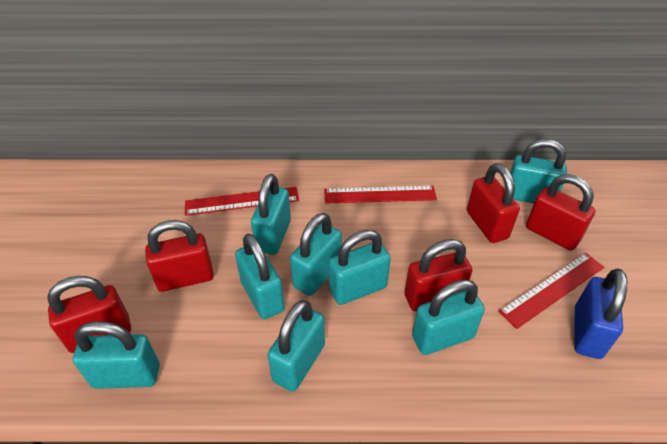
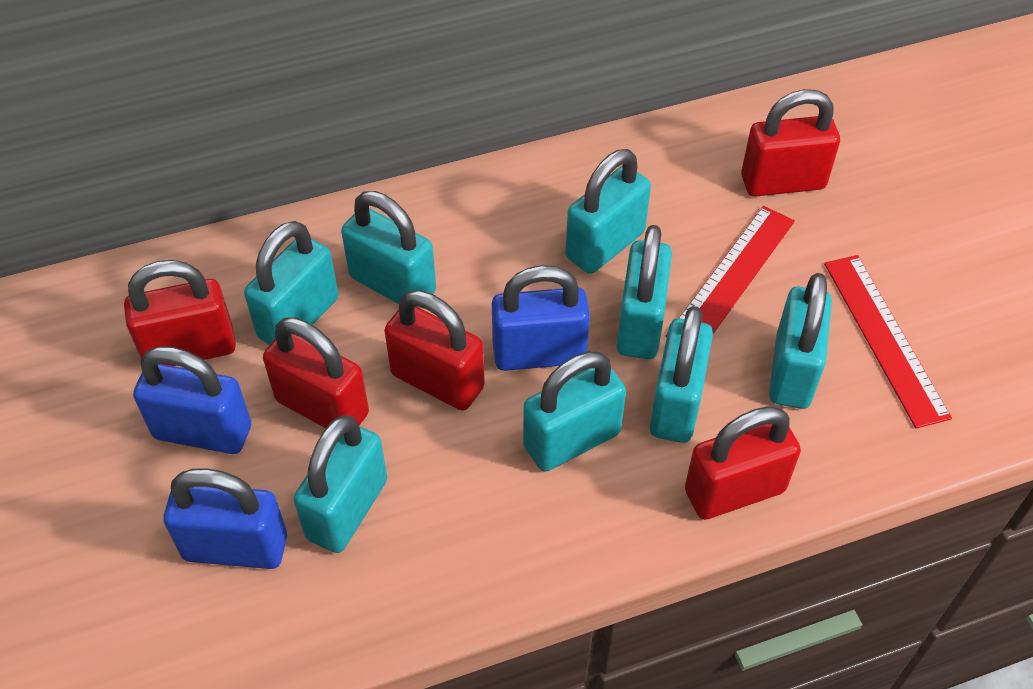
blue padlock: [575,268,627,359] = 1 -> [133,346,251,454] [163,468,287,569] [492,265,590,371] = 3
red ruler: [185,187,299,216] [324,186,437,204] [498,253,604,329] = 3 -> [666,206,795,337] [824,255,952,428] = 2

